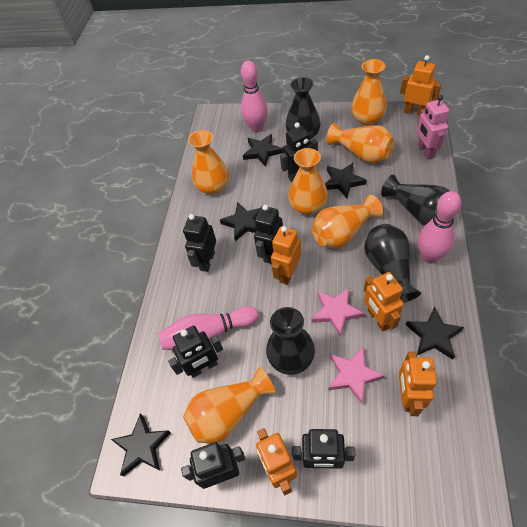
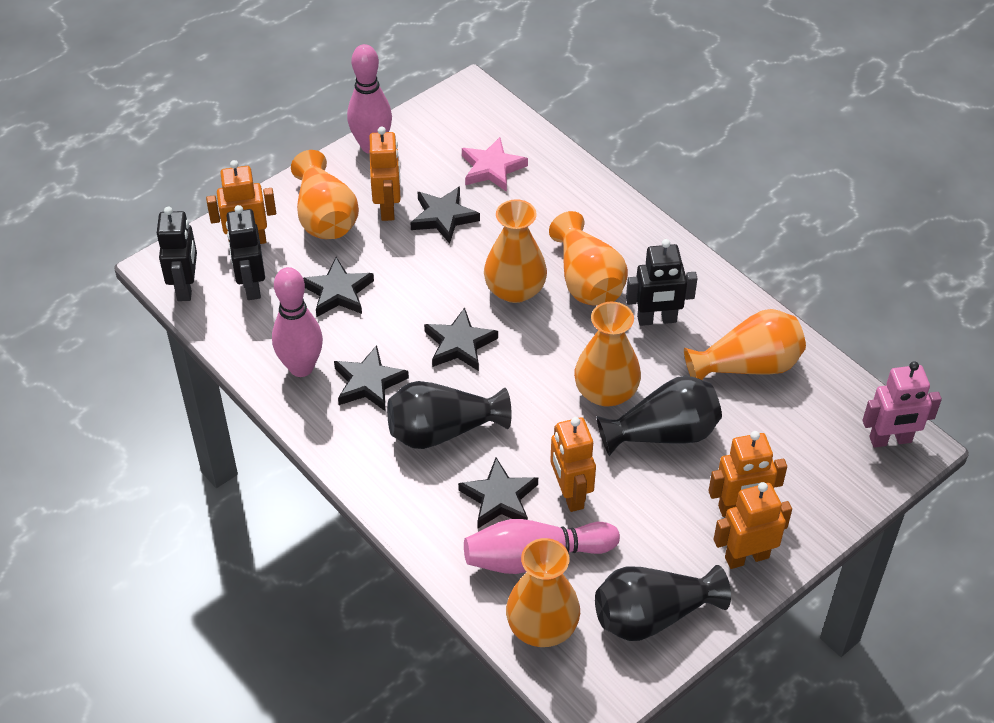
black robot: [168,326,223,378] [181,442,245,489] [183,214,216,272] [254,205,283,264] [280,122,318,182] [292,429,356,469] = 6 -> [157,207,197,301] [226,205,265,300] [626,239,698,326] = 3
black vase: [266,307,315,375] [285,77,321,140] [364,224,421,303] [381,175,450,225] = 4 -> [387,381,512,449] [595,565,731,641] [596,376,722,456] = 3
pink star: [311,288,365,337] [328,347,385,404] = 2 -> [462,137,528,192] = 1

